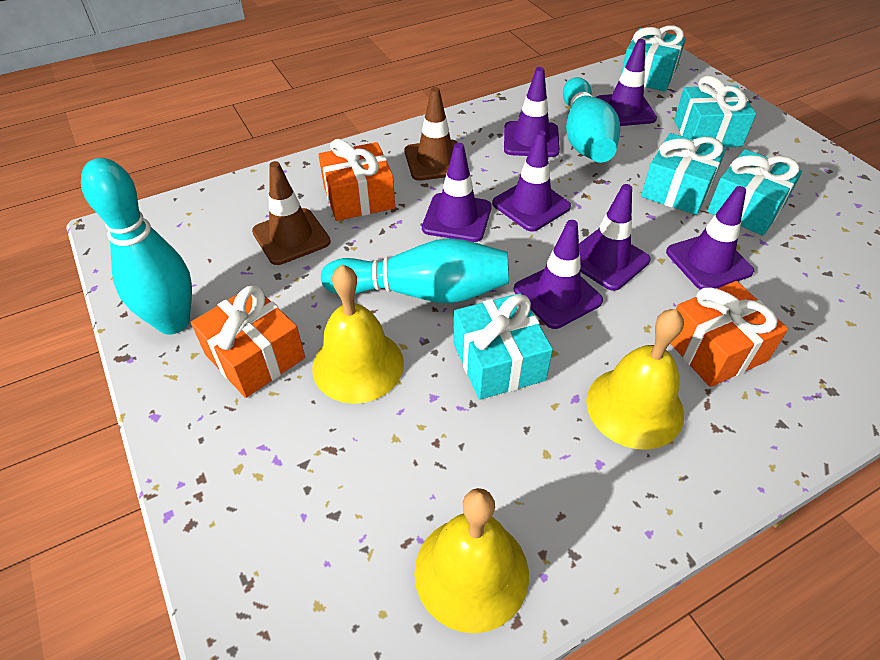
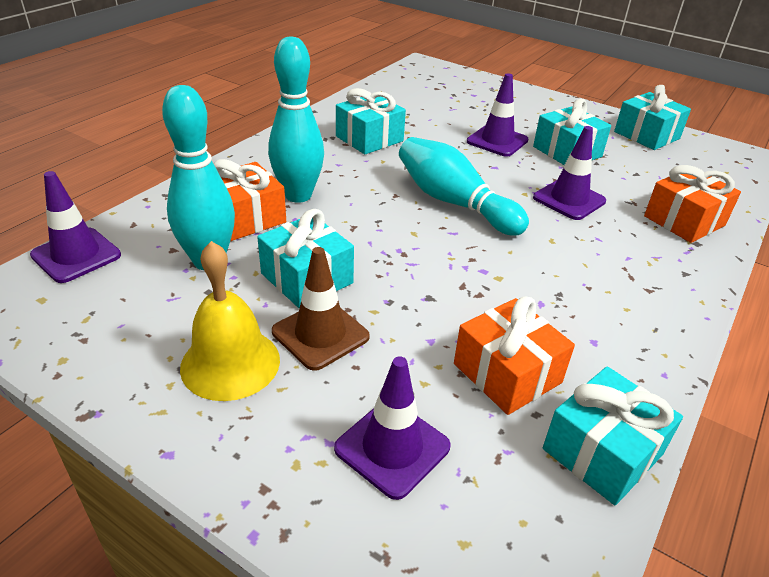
brown traffic cone: [252,161,331,265] [404,87,458,181] = 2 -> [272,247,370,371] = 1
purple traffic cone: [422,143,492,242] [492,130,571,232] [504,67,560,157] [514,220,603,329] [579,184,650,291] [595,39,657,126] [666,186,754,290] = 7 -> [30,171,121,283] [334,356,451,500] [467,73,528,157] [533,126,606,220] = 4
yellow bell: [312,265,404,404] [414,488,529,633] [586,309,684,450] = 3 -> [180,241,280,401] = 1

